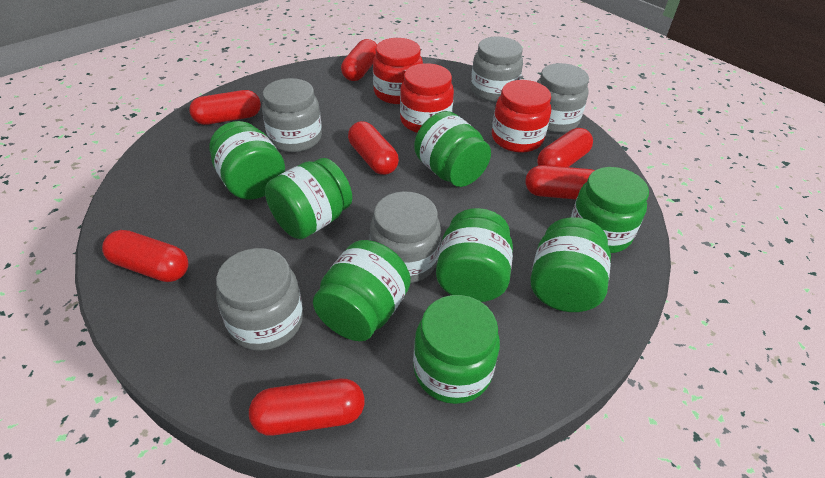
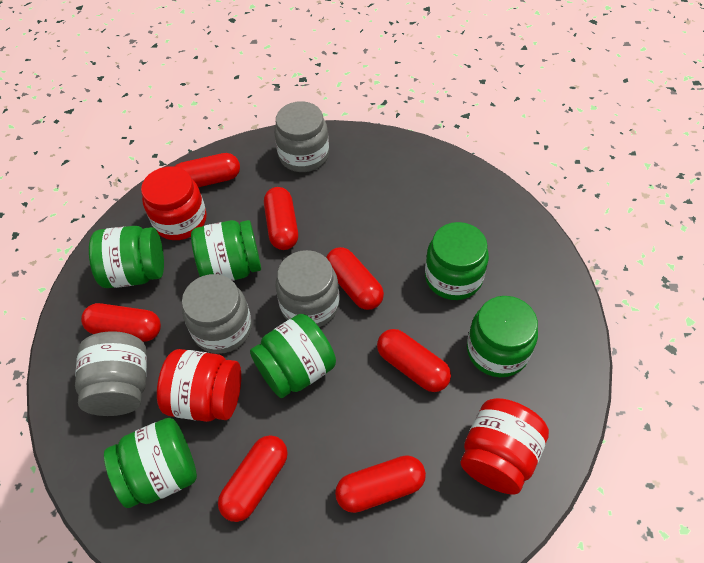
green jar: [209,121,285,200] [265,158,352,239] [313,240,411,341] [413,295,500,404] [414,111,491,187] [436,208,513,302] [530,217,611,312] [571,167,649,253] = 8 -> [89,226,164,288] [104,418,197,508] [191,220,261,281] [250,314,336,398] [425,222,489,300] [467,296,538,377] = 6
grey jar: [216,248,303,351] [262,78,322,152] [370,191,441,283] [471,36,523,102] [537,63,589,133] = 5 -> [75,331,147,416] [182,274,252,354] [274,101,329,172] [275,250,339,327] = 4

